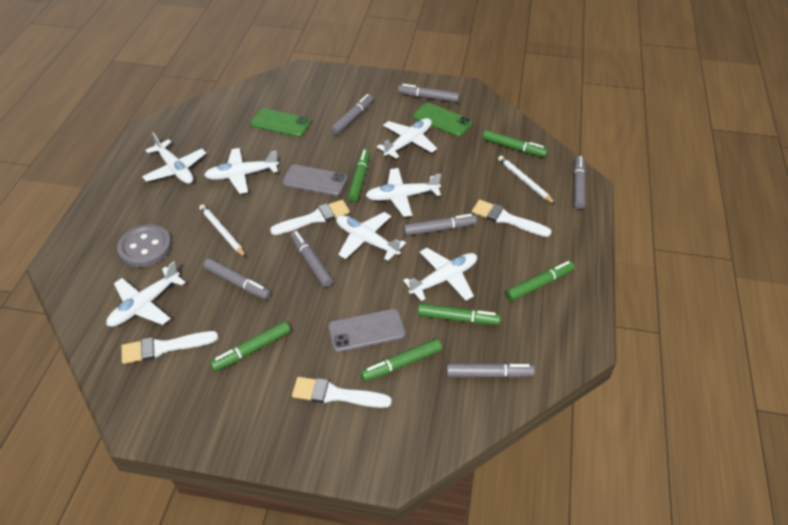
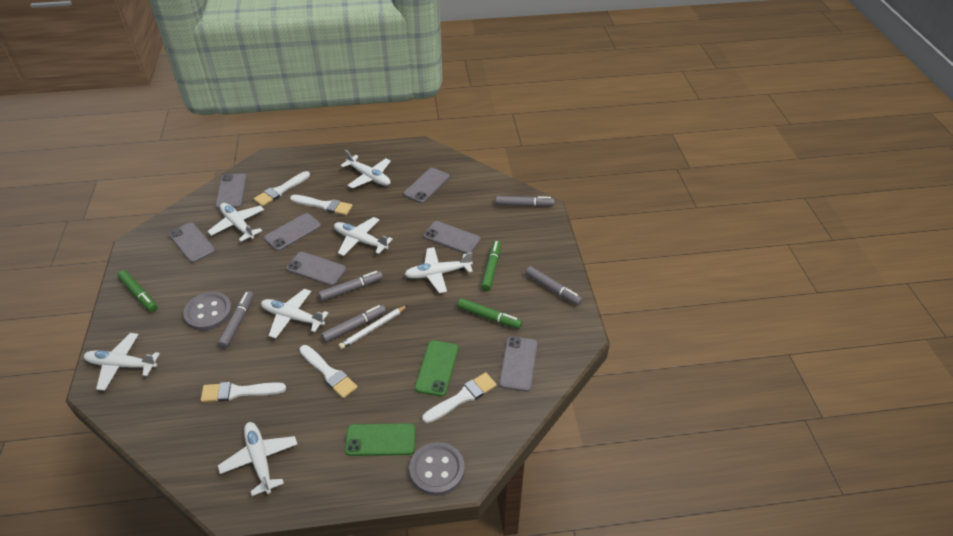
green marker: [210,321,291,371] [348,149,370,202] [360,338,442,381] [417,303,501,325] [482,130,548,157] [506,261,574,301] = 6 -> [117,270,158,312] [457,298,522,329] [481,240,501,291] = 3
grey button: [117,225,172,267] = 1 -> [183,292,232,331] [409,442,465,496] = 2
grey marker: [204,258,271,300] [290,230,333,288] [331,94,373,135] [398,84,460,102] [403,214,477,236] [446,363,535,378] [573,156,586,209] = 7 -> [218,291,254,348] [318,271,383,301] [321,305,386,343] [496,196,555,207] [525,266,583,306] = 5
grey phone: [282,165,348,196] [328,309,406,352] = 2 -> [169,222,216,263] [215,173,247,209] [264,213,321,251] [286,252,346,286] [403,168,450,203] [423,221,481,254] [499,336,538,392] = 7
white brush: [122,331,218,364] [270,200,350,235] [292,377,392,408] [472,200,552,237] = 4 -> [201,382,286,402] [254,171,310,207] [290,195,353,215] [299,345,358,398] [422,372,497,423] = 5
white pencil: [199,204,246,257] [498,156,555,204] = 2 -> [339,305,408,349] = 1

